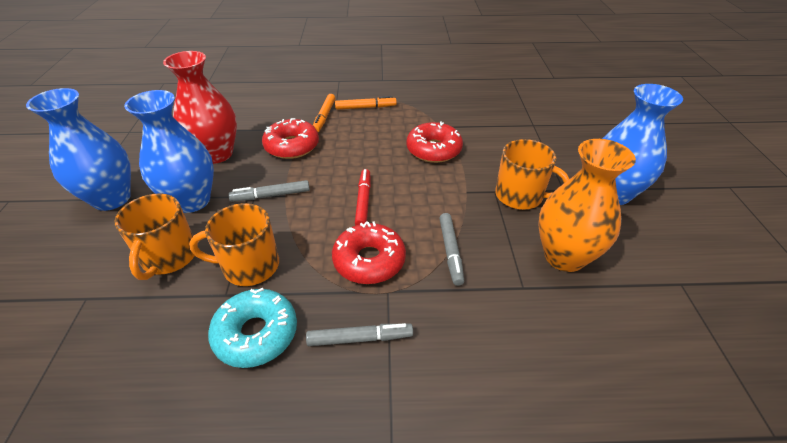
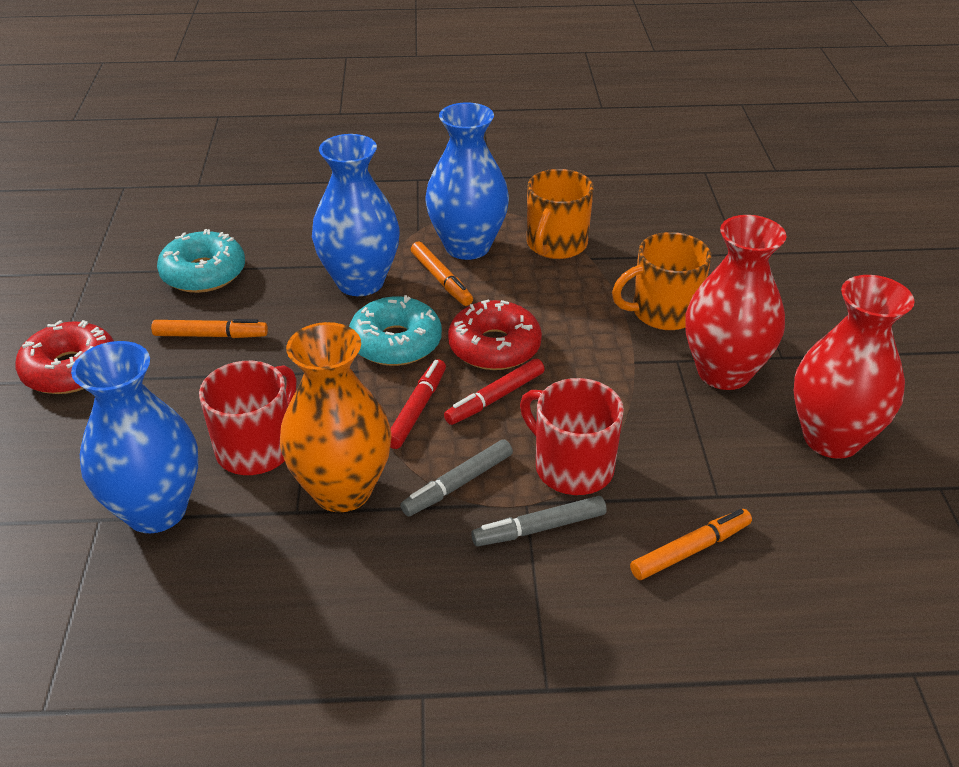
grey marker: [228,180,310,202] [306,323,413,346] [439,213,464,286] = 3 -> [400,439,513,516] [471,496,607,546] = 2
orange marker: [313,94,335,132] [335,96,397,110] = 2 -> [151,319,268,338] [411,241,473,306] [630,509,752,580] = 3
orange mug: [114,193,195,280] [189,203,279,286] [495,139,569,210] = 3 -> [527,169,594,259] [612,232,712,330] = 2
red donut: [262,118,319,159] [332,221,406,284] [406,122,463,163] = 3 -> [15,320,114,394] [448,299,542,370] = 2
red marker: [355,169,371,226] = 1 -> [390,359,446,449] [444,359,545,425] = 2
red mug: none = 0 -> [199,361,297,475] [520,378,624,495] = 2
red vase: [163,51,237,164] = 1 -> [685,215,787,390] [794,275,914,459] = 2
turquoise donut: [208,288,297,368] = 1 -> [157,229,245,293] [349,295,442,366] = 2

